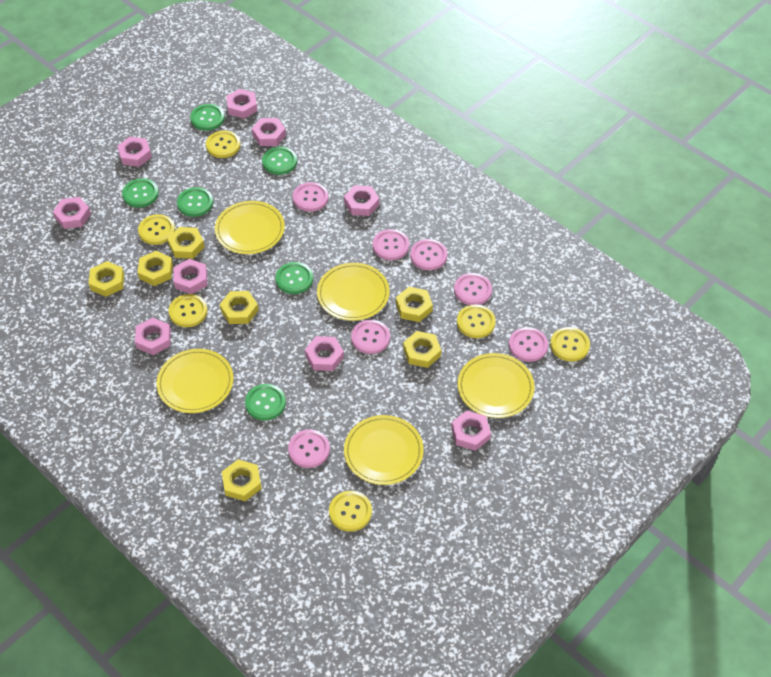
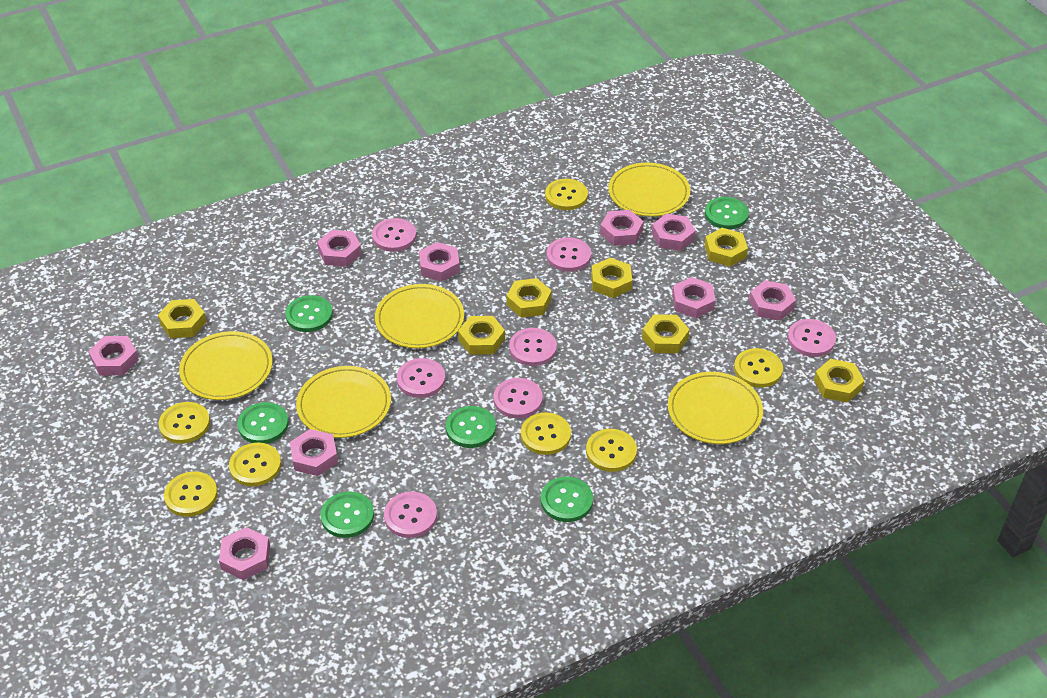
yellow button: [138,214,175,245] [169,294,208,327] [206,130,241,158] [329,491,372,531] [457,304,496,338] [550,327,590,362] = 6 -> [159,402,210,444] [164,471,218,517] [229,443,281,486] [521,412,571,455] [545,179,588,210] [586,429,637,472] [734,348,783,388] = 7

